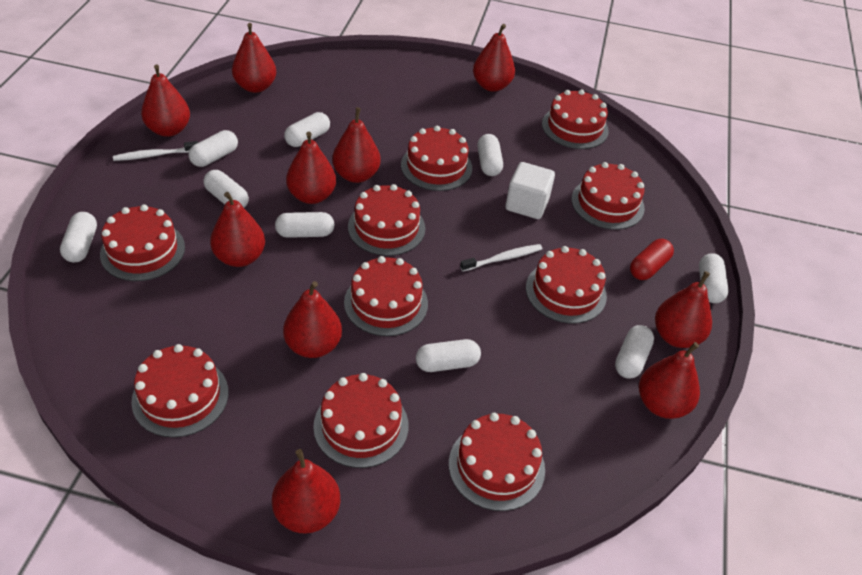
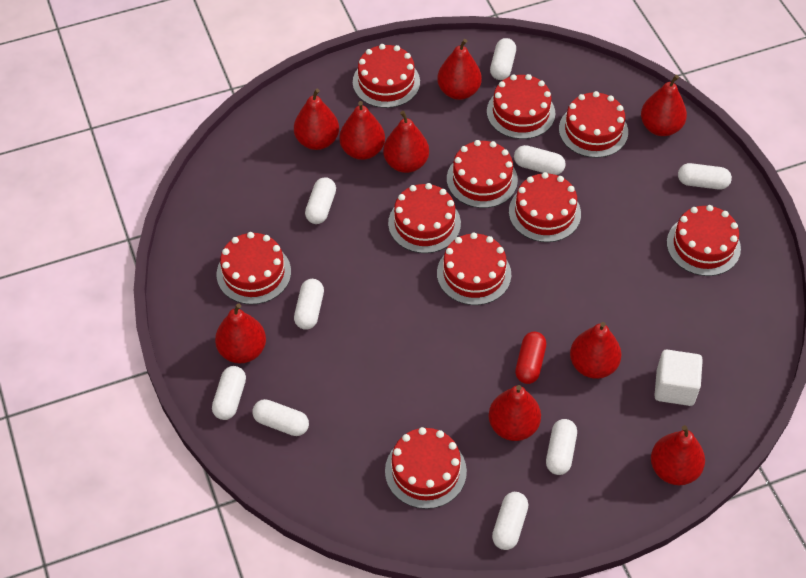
red pear: [141,64,190,137] [210,192,265,267] [232,23,276,93] [272,449,340,534] [283,281,342,358] [286,132,336,204] [332,107,381,183] [473,24,515,92] [639,342,700,419] [655,271,712,348] = 10 -> [215,303,266,363] [294,89,339,150] [339,101,385,160] [383,111,429,173] [437,39,482,100] [488,385,541,441] [570,322,621,379] [641,75,687,136] [651,425,705,485] = 9
white toothbrush: [113,141,198,161] [460,244,542,271] = 2 -> none = 0

